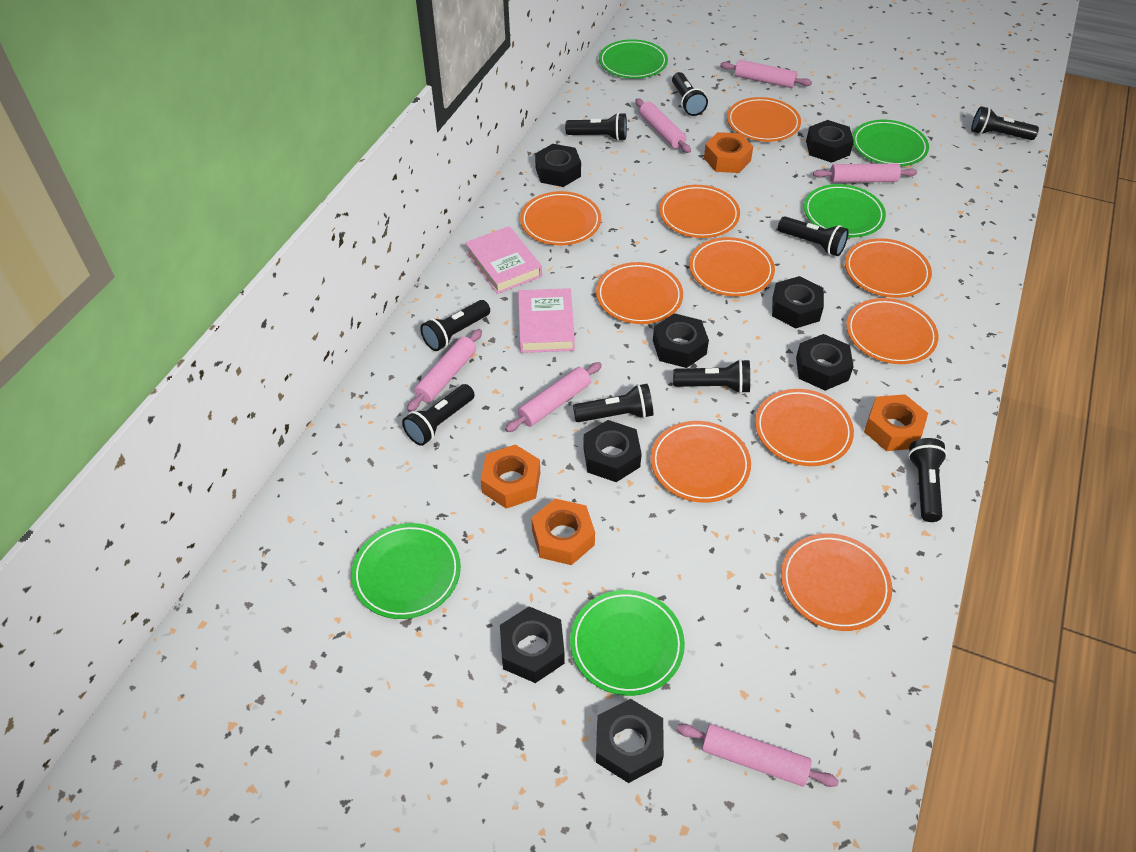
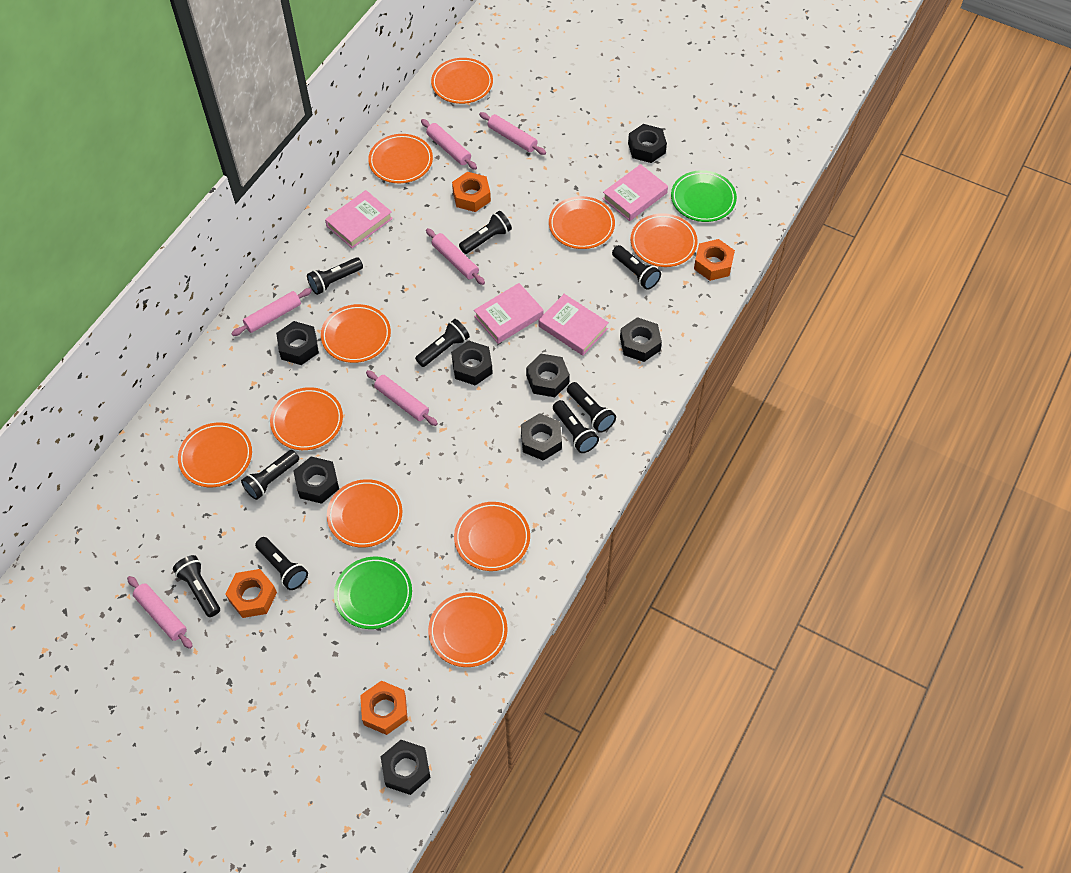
green plate: [351,523,461,619] [570,590,685,696] [599,39,668,79] [804,184,886,237] [852,120,929,166] = 5 -> [334,557,412,629] [671,170,737,222] = 2
pink book: [465,226,542,294] [518,288,575,353] = 2 -> [325,190,393,248] [474,283,543,344] [539,294,609,355] [603,164,668,221] = 4

